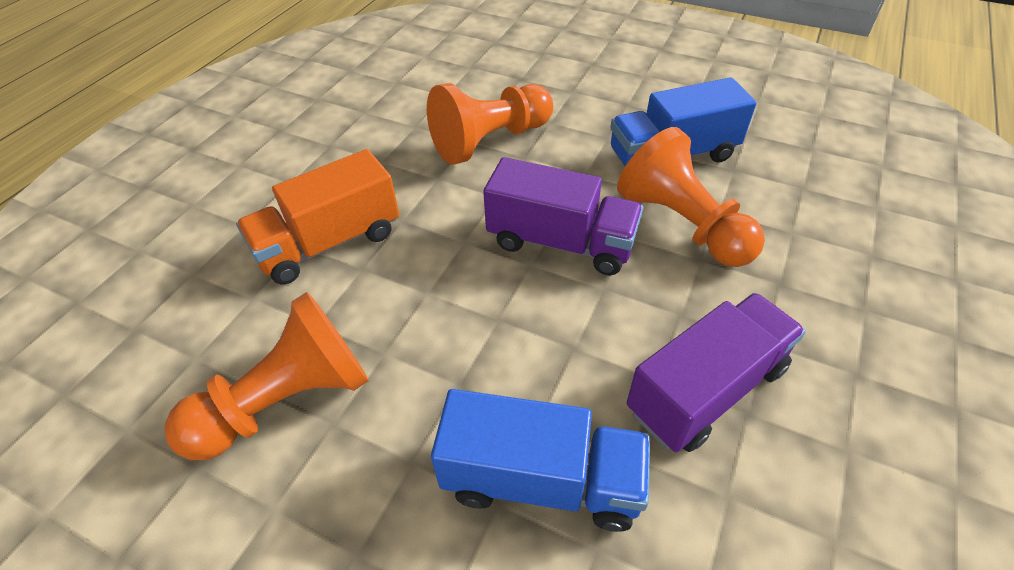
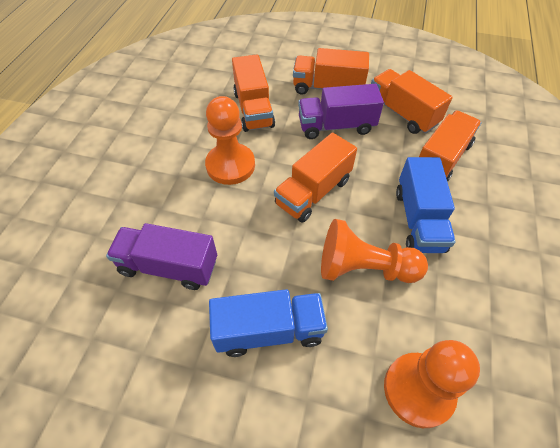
orange truck: [236,149,399,284] = 1 -> [232,54,275,132] [274,133,357,223] [293,48,369,95] [371,69,453,134] [419,111,481,181] = 5

